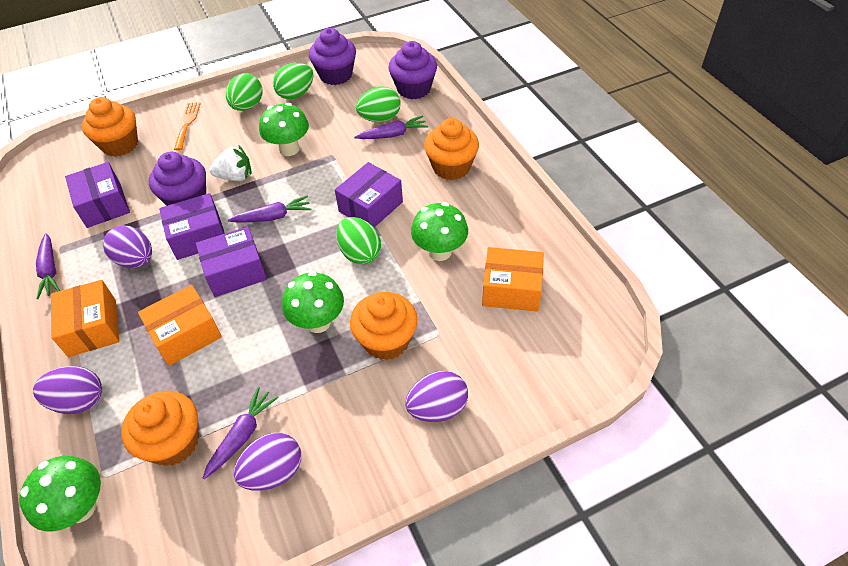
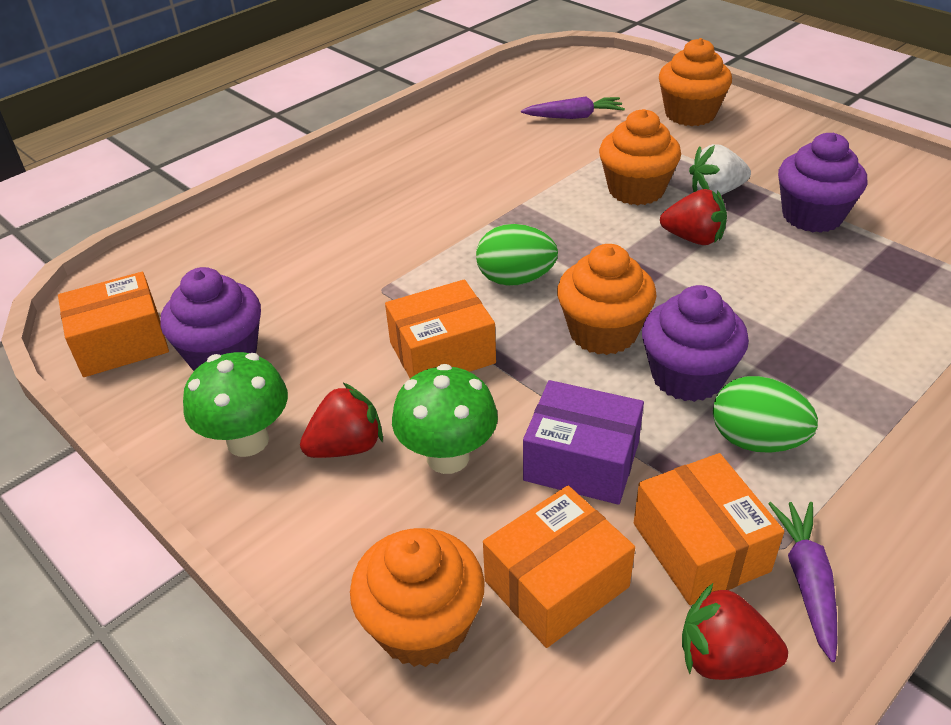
green egg: [226,73,263,111] [273,63,313,100] [336,217,381,264] [356,86,401,122] = 4 -> [476,224,558,286] [713,376,818,453] = 2
green mushroom: [19,456,101,531] [259,103,309,156] [282,271,344,333] [411,202,468,261] = 4 -> [183,352,288,457] [392,364,498,474] = 2
orange box: [51,280,119,357] [138,285,222,366] [482,247,544,312] = 3 -> [58,272,169,377] [385,279,496,378] [483,486,635,648] [634,453,784,605] = 4
orange fork: [174,102,201,150] = 1 -> none = 0
purple box: [65,162,130,228] [159,193,225,260] [196,227,267,297] [335,162,403,228] = 4 -> [523,380,644,505] = 1
purple carrot: [36,233,60,299] [203,387,279,479] [228,196,311,222] [354,115,428,139] = 4 -> [521,96,625,119] [768,502,837,662] = 2
purple egg: [33,366,102,414] [103,225,152,268] [234,433,301,491] [405,371,468,422] = 4 -> none = 0
red strawberry: none = 0 -> [300,383,383,458] [660,189,727,245] [682,583,788,680] = 3

